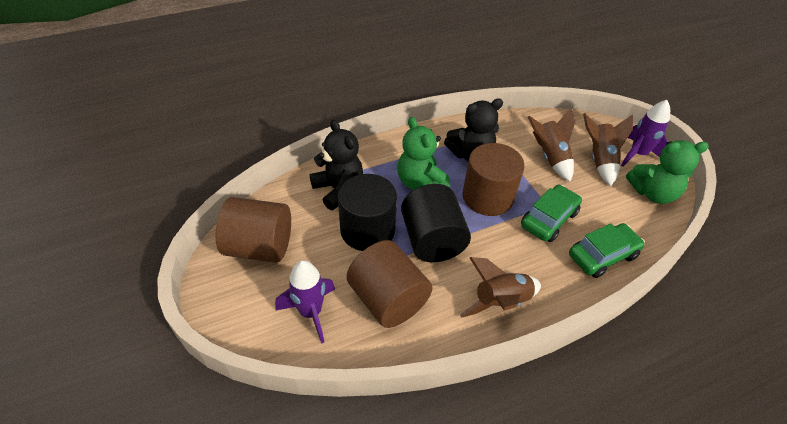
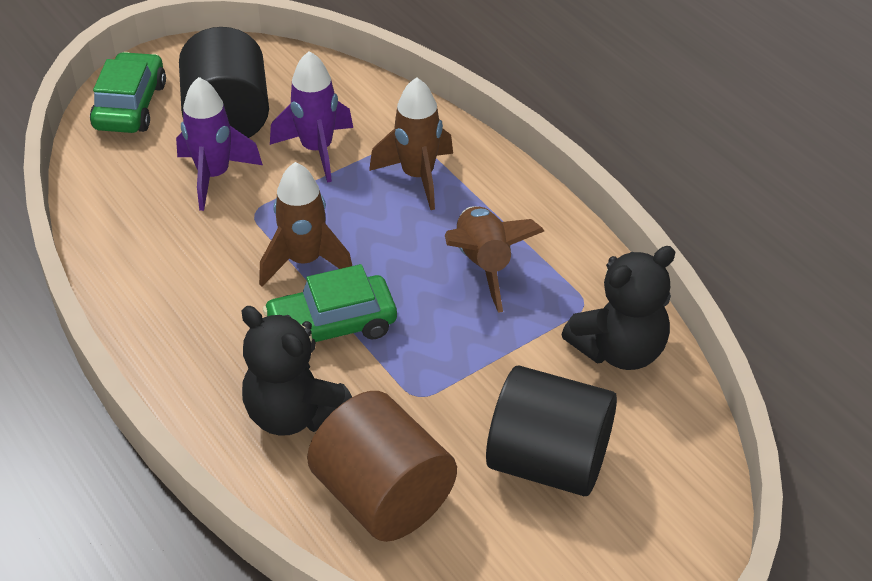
brown cylinder: [216,197,291,263] [347,240,432,328] [463,143,525,216] = 3 -> [307,391,457,542] = 1
green teddy bear: [397,117,450,190] [626,140,709,204] = 2 -> none = 0

